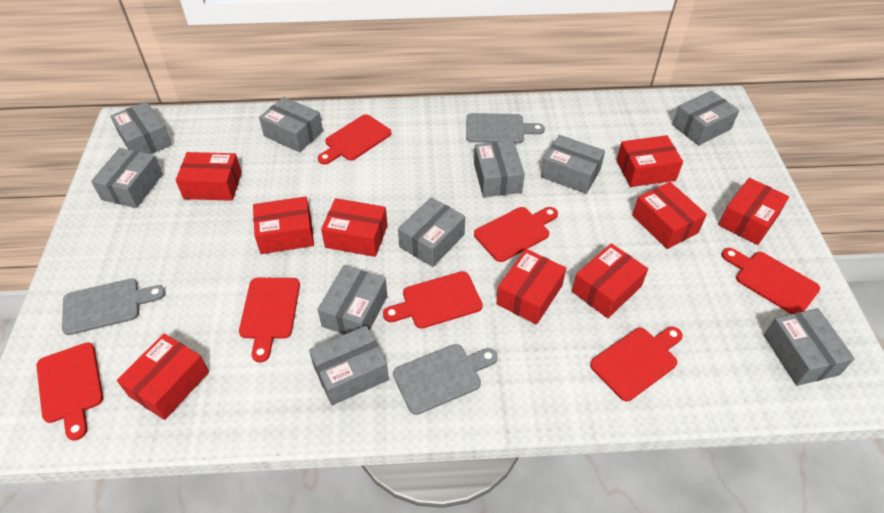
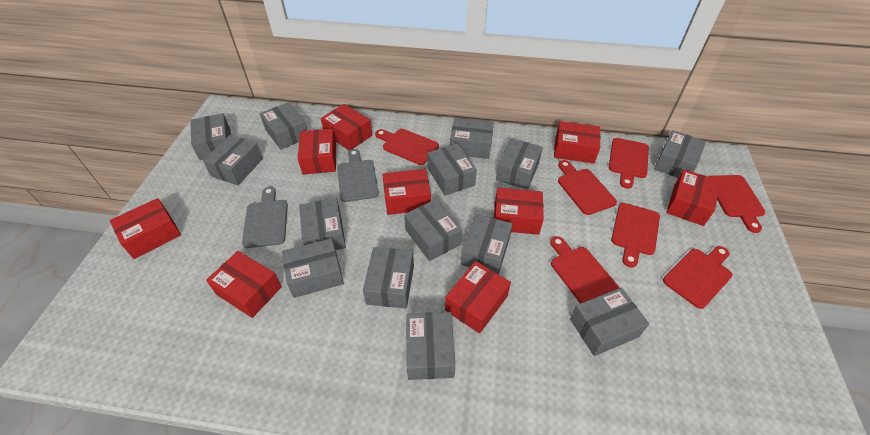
grey box: [91,148,163,208] [110,102,172,154] [259,97,323,152] [309,326,389,406] [317,265,387,335] [398,197,465,267] [474,140,525,197] [541,135,605,194] [672,90,739,145] [764,308,855,386] = 10 -> [191,113,231,160] [203,135,263,185] [260,102,307,150] [282,238,344,298] [299,198,346,250] [363,247,414,308] [404,199,462,261] [406,312,455,380] [427,143,477,196] [450,118,494,159] [461,214,512,274] [496,138,543,190] [570,288,649,356] [654,130,706,178] = 14
grey cutting board: [62,279,166,335] [393,344,497,415] [466,113,545,143] = 3 -> [242,187,288,248] [337,149,379,202] = 2

